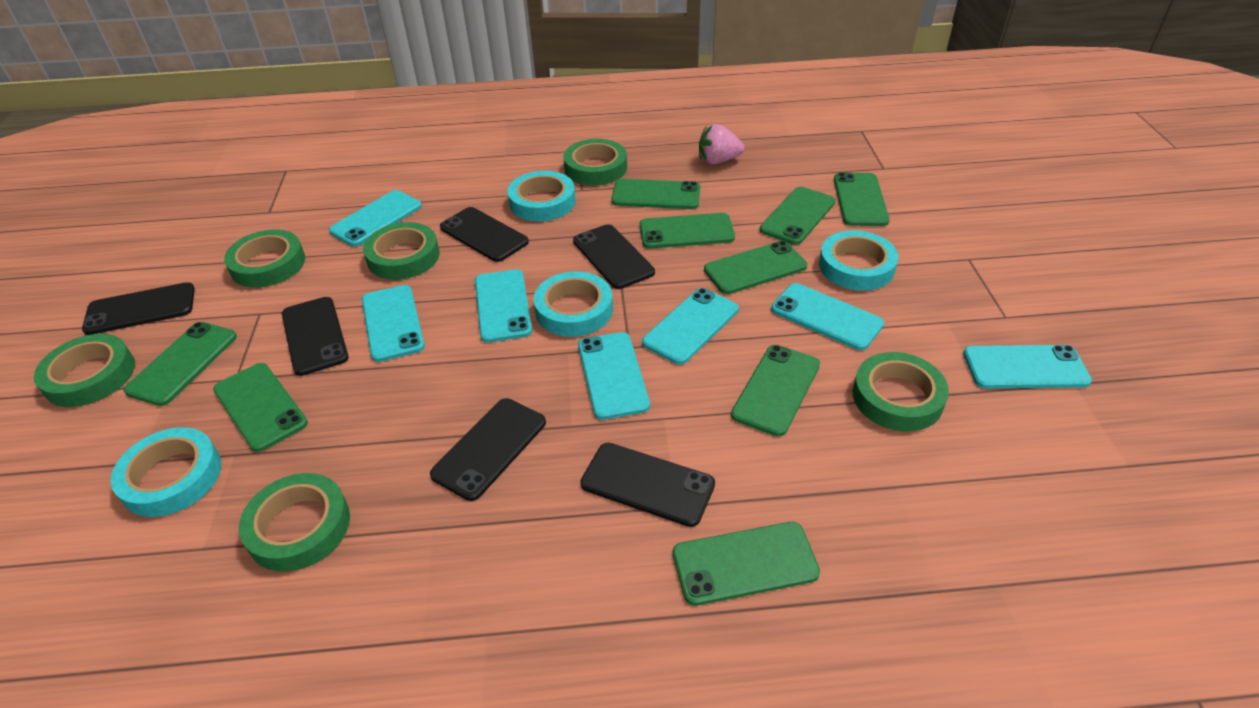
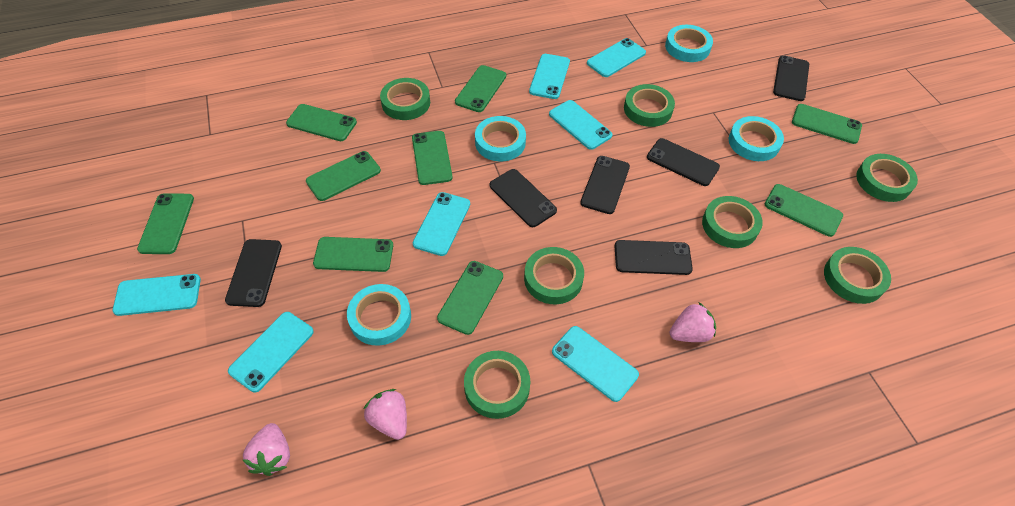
green tape: [34,334,135,407] [224,230,305,288] [239,473,350,572] [363,222,440,280] [563,139,627,185] [853,352,949,431] = 6 -> [380,78,430,120] [464,351,530,419] [524,247,584,304] [624,84,675,127] [702,196,763,248] [824,247,891,304] [856,154,918,202] = 7
pink strawberry: [699,124,744,164] = 1 -> [242,423,290,476] [364,389,407,440] [669,302,716,342] = 3

